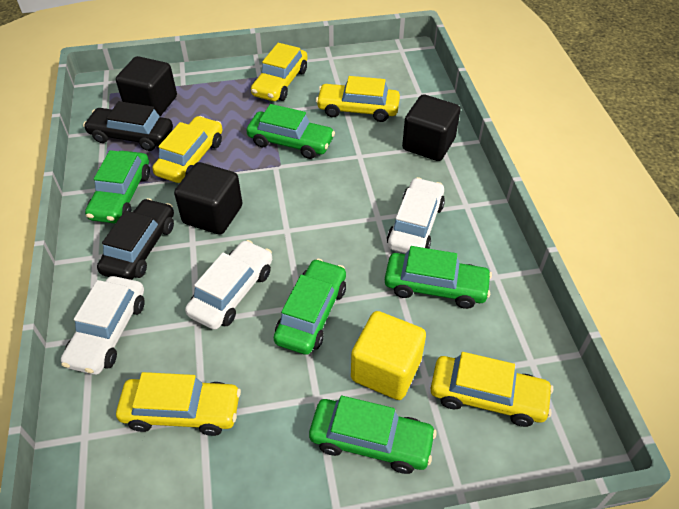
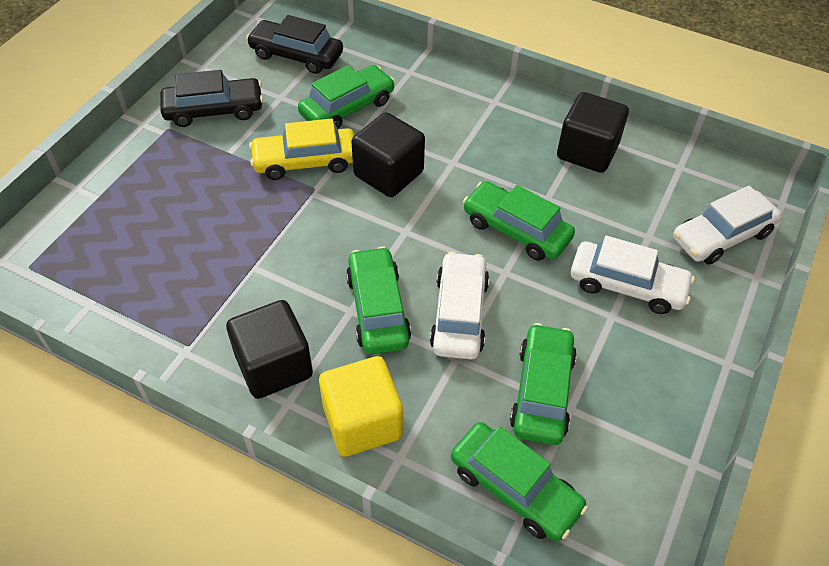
yellow car: [116,372,241,436] [152,116,223,183] [251,43,308,101] [316,76,400,122] [431,352,553,427] = 5 -> [249,119,354,180] = 1

